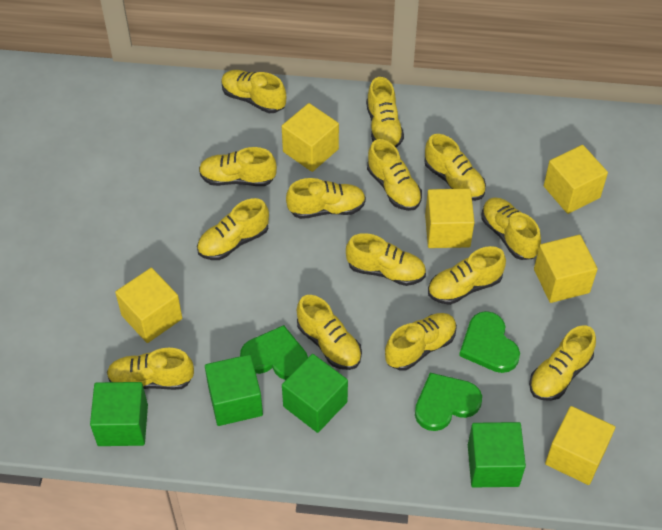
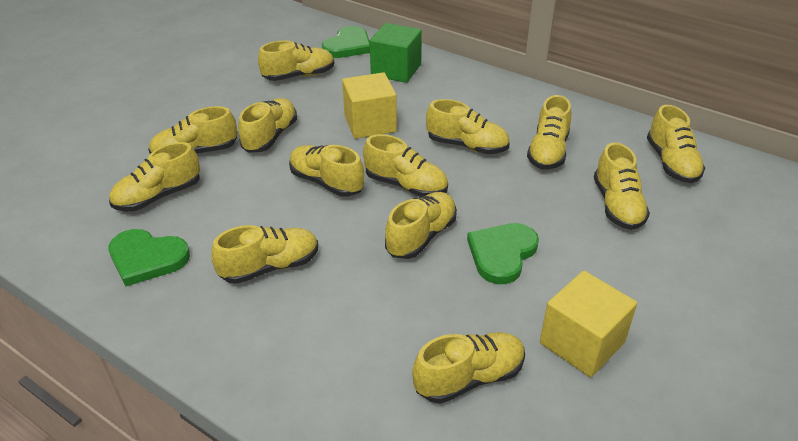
green cube: [90,382,148,446] [205,354,263,426] [282,354,348,433] [468,422,526,487] = 4 -> [370,23,422,83] = 1
yellow cube: [115,268,182,343] [282,103,339,172] [425,189,474,248] [534,235,598,303] [544,145,608,214] [545,406,615,485] = 6 -> [342,72,397,139] [540,270,637,377] = 2
yellow shoe: [107,348,194,390] [197,198,269,260] [199,147,277,186] [221,70,286,113] [286,178,366,219] [297,295,362,370] [346,233,426,286] [366,77,404,148] [367,139,422,211] [385,313,457,371] [424,134,486,201] [428,246,506,305] [482,198,541,260] [529,325,596,401] = 14 -> [109,142,200,211] [148,106,237,154] [211,225,318,284] [238,98,297,153] [258,40,334,81] [289,145,364,197] [363,134,448,197] [385,192,457,259] [412,332,525,404] [426,99,510,154] [527,95,571,169] [594,142,650,230] [647,105,706,183] = 13

